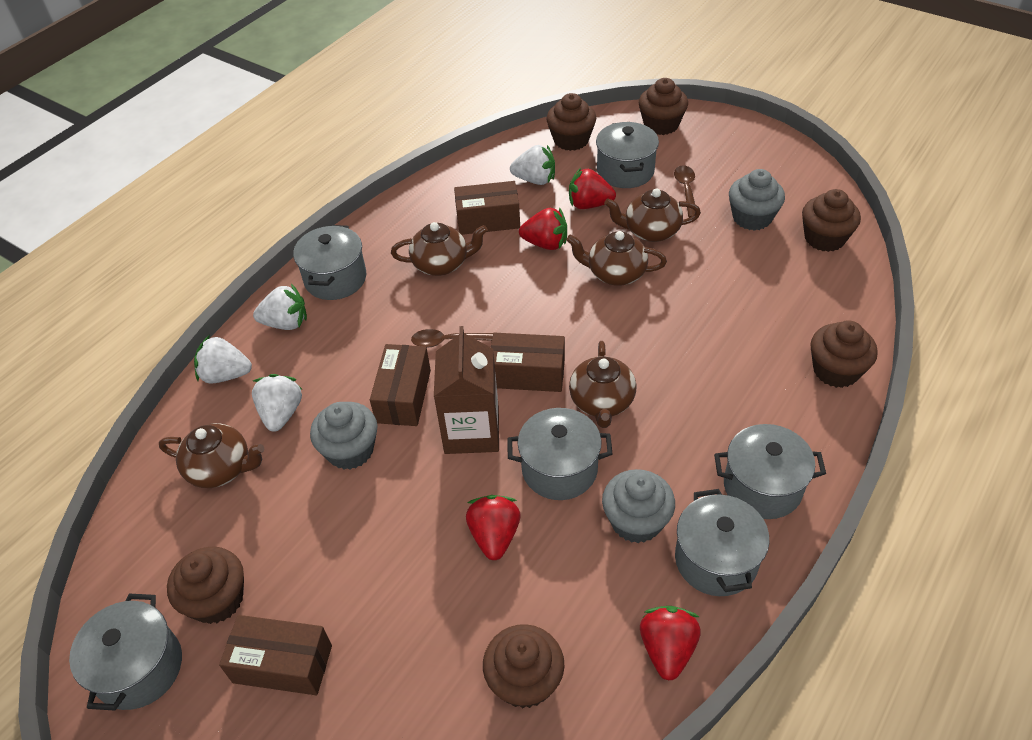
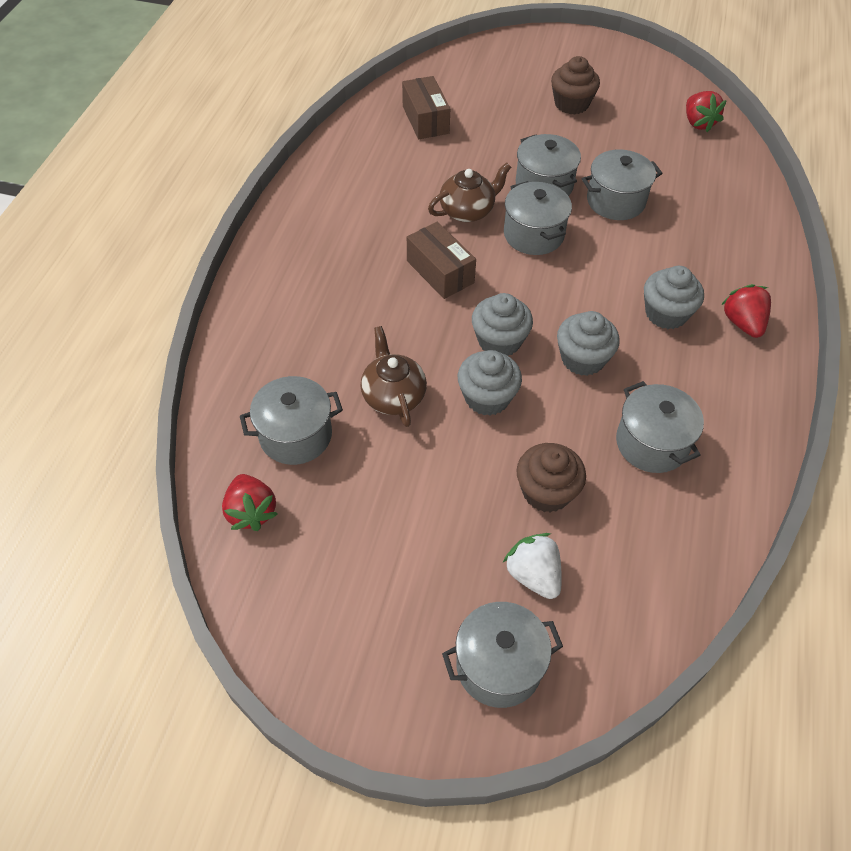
brown box: [219,615,332,695] [370,344,431,426] [454,181,520,235] [491,333,565,392] = 4 -> [402,76,450,139] [407,222,476,299] = 2
brown carton: [434,326,499,454] = 1 -> none = 0
brown cupcake: [167,547,244,624] [483,624,564,708] [547,93,596,151] [639,78,688,135] [802,189,861,252] [810,320,878,388] = 6 -> [516,443,586,513] [551,56,600,115] = 2
brown spoon: [411,329,493,348] [674,165,695,218] = 2 -> none = 0
brown teapot: [159,423,264,488] [391,222,488,276] [566,231,667,286] [569,341,637,428] [604,188,701,242] = 5 -> [361,326,427,427] [428,163,511,222] = 2
grey cupcake: [310,402,378,470] [602,469,675,543] [729,169,785,231] = 3 -> [458,350,522,416] [472,293,533,356] [557,311,620,376] [644,266,704,329] = 4
red strawberry: [466,495,520,560] [519,207,567,250] [569,168,616,209] [640,606,701,681] = 4 -> [222,474,278,531] [686,91,727,132] [721,284,771,338] = 3
white strawberry: [194,335,252,383] [252,374,303,432] [253,284,307,330] [510,145,555,185] = 4 -> [503,533,562,599] = 1

